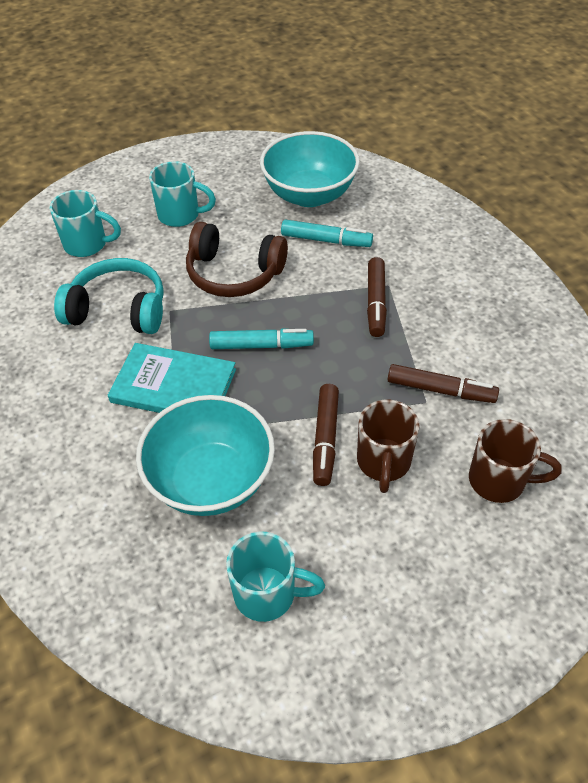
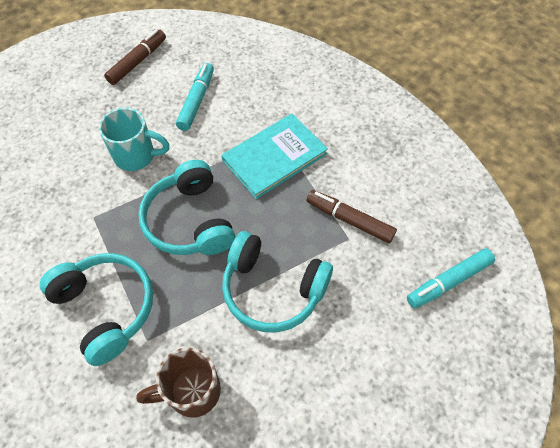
brown headphones: [186,222,288,297] = 1 -> none = 0
brown marker: [313,384,339,486] [367,257,387,337] [388,364,499,403] = 3 -> [104,29,166,85] [307,190,397,243] = 2
brown mug: [357,400,419,493] [469,419,562,503] = 2 -> [136,347,221,418] = 1
turquoise bowl: [136,395,275,516] [260,131,360,207] = 2 -> none = 0
turquoise headphones: [54,258,164,334] = 1 -> [40,253,153,366] [138,160,236,255] [222,231,333,332] = 3
turquoise mug: [49,190,121,257] [149,161,216,227] [226,532,325,622] = 3 -> [99,108,169,171] = 1

